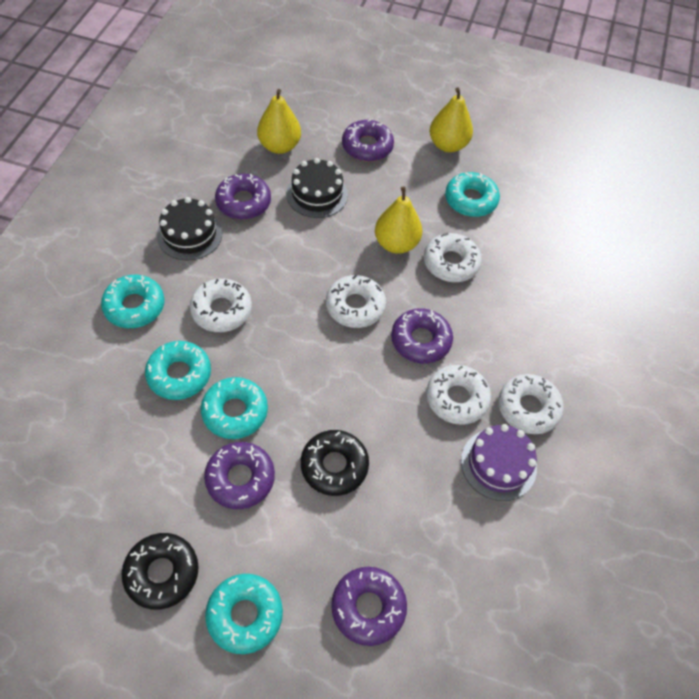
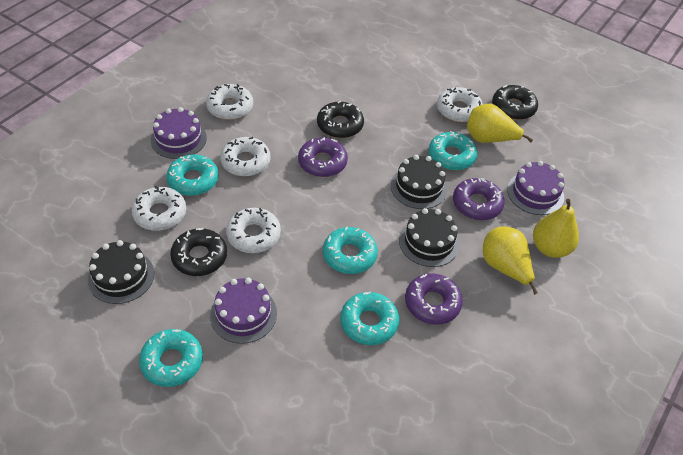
black cake: [157,197,222,260] [286,158,348,218] = 2 -> [88,240,154,304] [391,155,448,209] [399,208,460,267] = 3
black donut: [122,533,199,610] [301,430,369,496] = 2 -> [170,228,227,276] [317,101,364,138] [492,85,538,120] = 3
purple cake: [461,424,537,501] = 1 -> [151,107,207,159] [210,277,277,344] [507,161,564,215] = 3
purple donut: [204,442,275,509] [215,174,271,220] [331,567,407,646] [342,119,394,162] [391,309,453,364] = 5 -> [298,137,348,177] [405,273,463,325] [453,178,505,220] = 3

